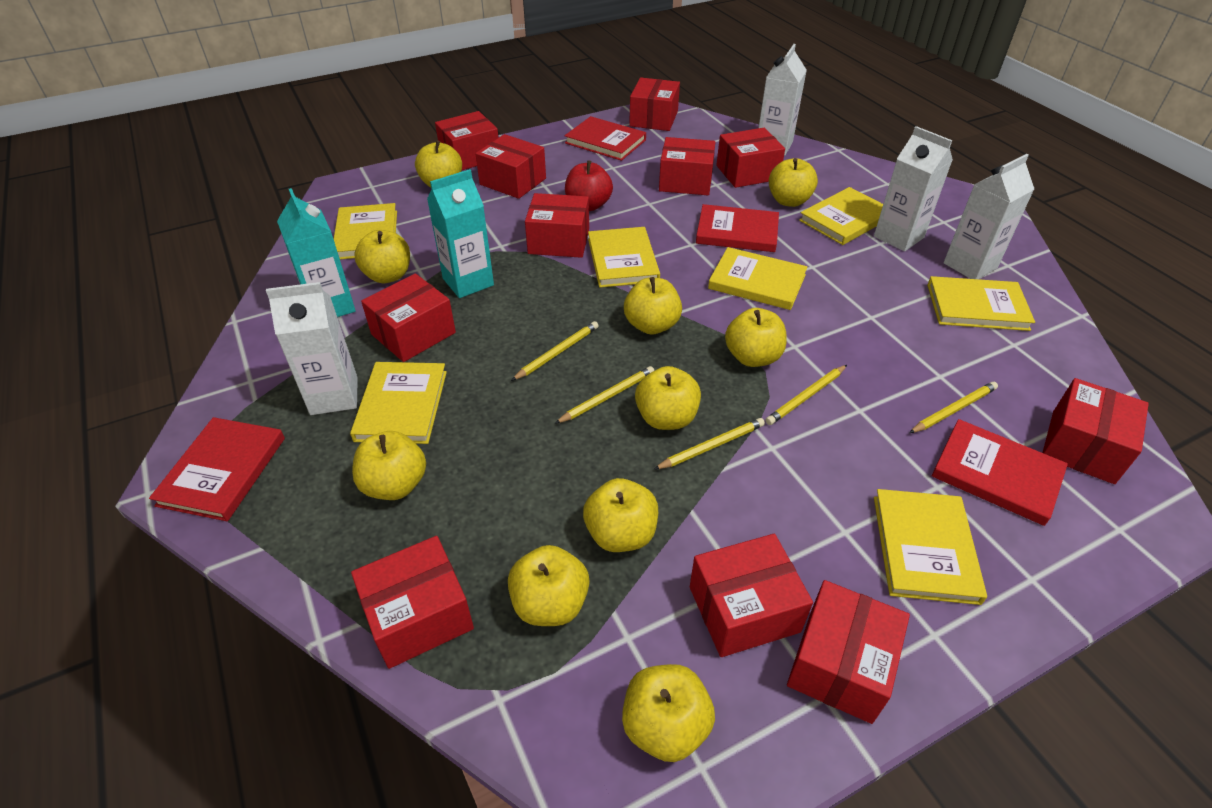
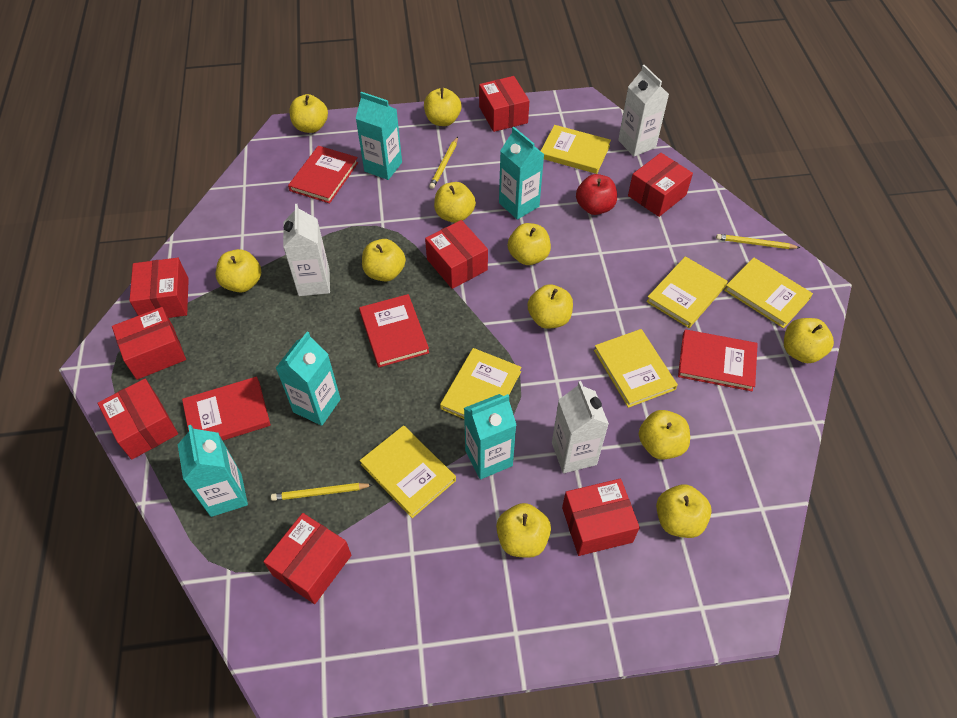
red box: [351,536,474,669] [361,273,456,362] [435,111,499,171] [475,134,546,199] [525,193,589,258] [629,77,680,131] [659,137,715,195] [690,534,813,657] [716,128,785,188] [787,580,910,724] [1042,378,1149,484] = 11 -> [98,379,178,460] [112,307,186,380] [129,258,189,318] [263,513,351,604] [425,220,488,289] [479,76,529,132] [562,479,640,556] [628,153,693,217] = 8
turquoise carton: [277,188,356,317] [427,169,494,298] = 2 -> [178,425,248,517] [276,332,341,426] [355,92,402,180] [464,394,516,479] [499,127,544,220] = 5
white carton: [266,282,358,415] [759,44,807,156] [874,126,953,252] [944,154,1034,279] = 4 -> [283,204,330,296] [552,381,609,473] [618,65,669,156] = 3
yellow apple: [352,431,426,500] [354,230,410,283] [415,141,462,187] [508,545,590,626] [583,478,658,552] [622,664,715,762] [624,277,682,335] [635,366,701,430] [725,308,787,367] [769,158,818,207] = 10 -> [216,249,261,293] [289,94,328,133] [362,239,406,281] [424,88,461,126] [434,182,476,223] [496,503,551,558] [508,223,551,265] [527,284,573,329] [639,410,690,460] [656,484,712,538] [784,318,834,363] = 11
yellow book: [334,203,397,260] [350,362,447,444] [588,227,660,288] [708,247,807,310] [799,187,883,245] [874,489,987,605] [927,276,1035,331] = 7 -> [360,425,456,518] [440,348,522,419] [541,125,611,174] [594,329,678,408] [646,256,728,328] [724,257,813,328] = 6
yellow pencil: [511,321,599,381] [555,366,654,424] [653,418,765,470] [765,365,847,425] [909,382,998,433] = 5 -> [271,483,373,501] [429,137,458,189] [716,234,800,249] = 3

